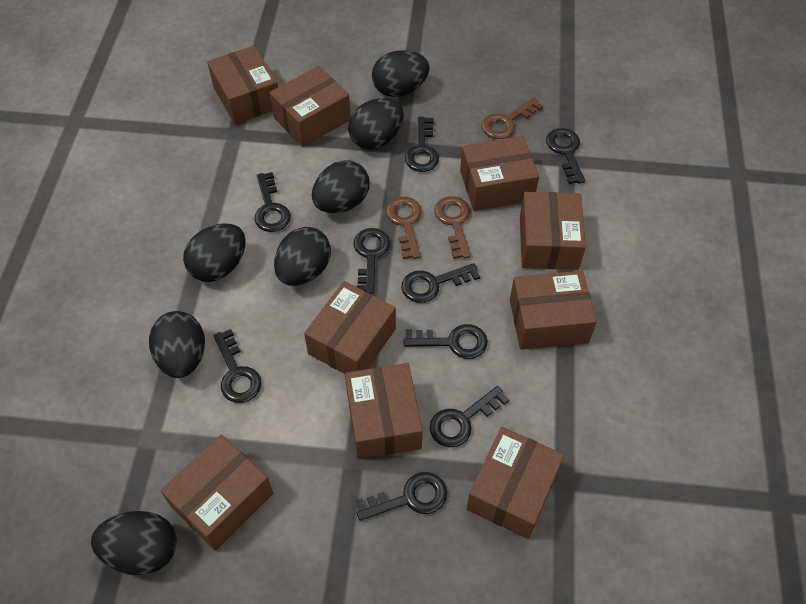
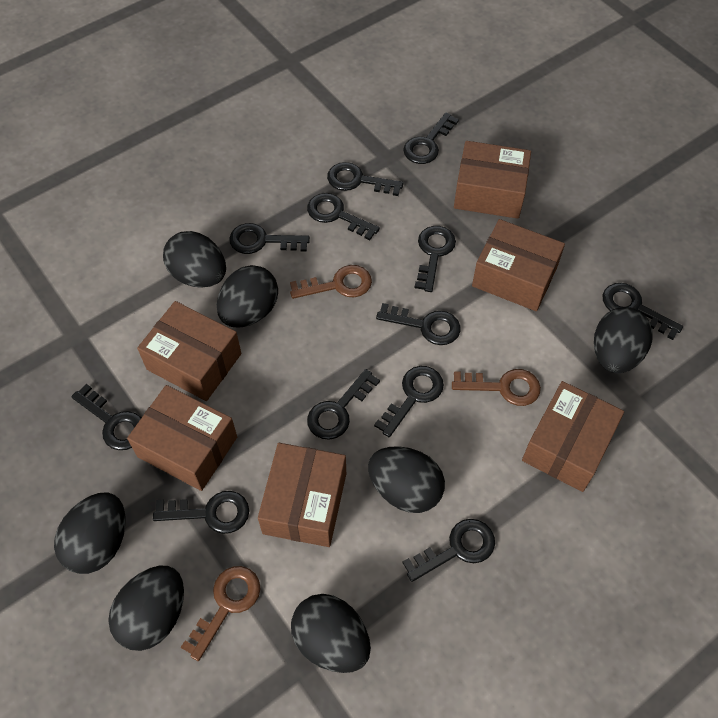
black key: [213,329,262,403] [254,172,291,232] [354,228,390,294] [355,472,447,521] [401,263,480,303] [404,324,488,359] [405,117,439,172] [430,386,509,447] [546,128,585,184] = 9 -> [71,384,142,450] [153,491,249,534] [229,223,310,254] [307,193,380,240] [307,369,380,440] [327,162,403,196] [374,366,444,437] [376,303,460,345] [402,519,495,582] [403,113,459,164] [415,226,456,292] [603,283,683,340] = 12
brown box: [160,435,273,551] [207,46,278,124] [269,66,351,147] [304,281,396,374] [345,363,423,459] [460,136,539,211] [467,427,564,539] [510,271,597,350] [520,192,586,270] = 9 -> [127,385,237,491] [137,301,242,401] [258,443,346,547] [454,141,531,219] [472,219,565,311] [522,381,624,492] = 6

